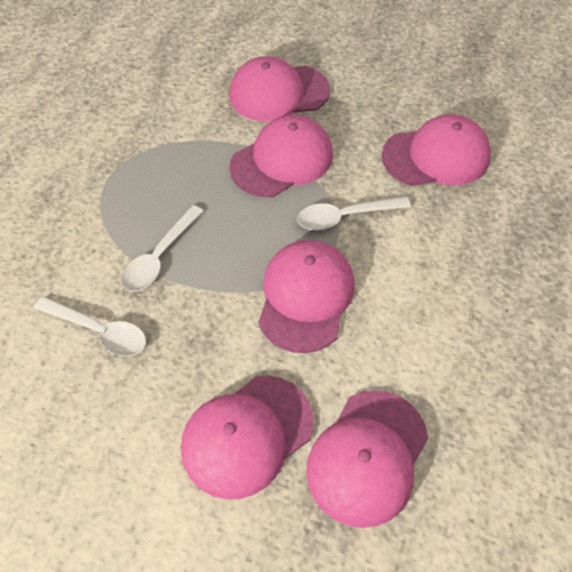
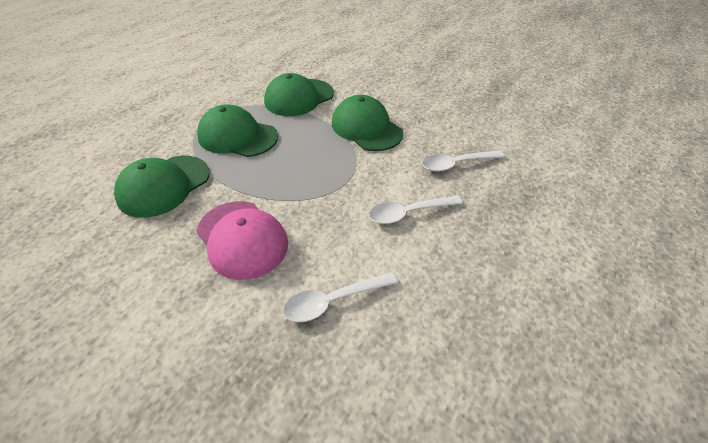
green cap: none = 0 -> [114,156,210,218] [197,104,278,157] [264,73,334,116] [332,95,403,151] = 4
pink cap: [181,375,314,499] [229,115,333,197] [230,56,330,122] [259,240,355,353] [306,390,428,528] [382,114,491,186] = 6 -> [196,201,288,280] = 1

